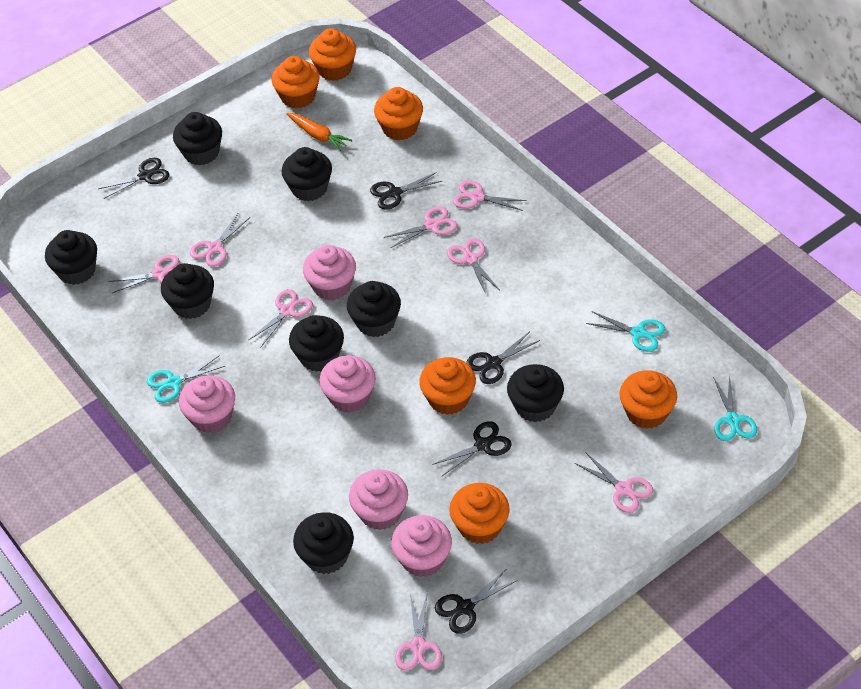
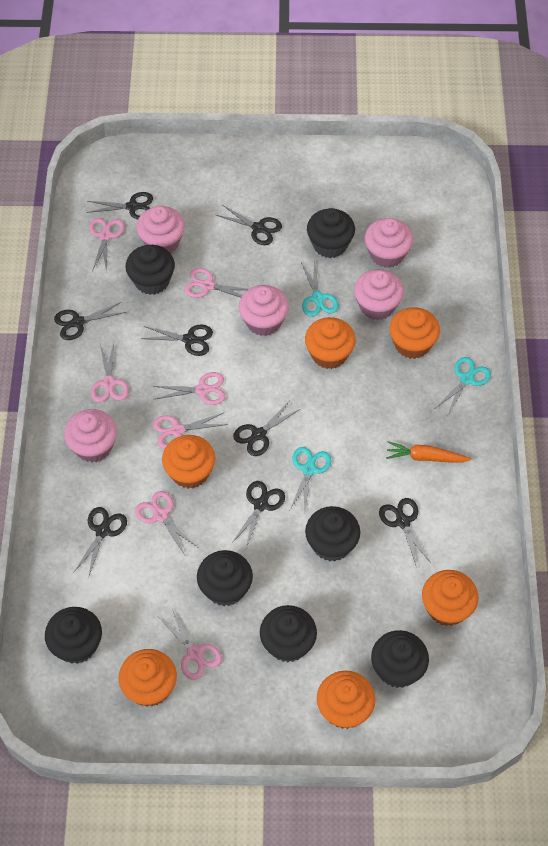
black cupcake: [45,230,97,285] [161,263,214,319] [173,112,222,165] [281,147,332,201] [289,315,344,372] [293,512,354,574] [347,281,401,337] [507,364,564,422] = 8 -> [45,607,102,664] [126,245,175,295] [197,550,253,606] [260,605,317,662] [305,506,360,562] [307,208,355,258] [371,630,429,688] = 7
black scissors: [98,158,169,199] [370,172,442,210] [432,421,512,477] [435,569,518,634] [466,332,540,384] = 5 -> [54,302,126,340] [74,507,127,578] [87,192,153,219] [141,325,213,356] [216,205,282,245] [231,481,285,548] [233,402,300,456] [379,498,431,568] = 8
pink scissors: [108,255,179,293] [190,213,250,267] [249,289,313,348] [384,206,457,248] [395,592,442,670] [447,238,499,294] [453,180,527,211] [575,452,653,513] = 8 -> [89,218,125,272] [91,343,129,402] [135,491,197,555] [153,372,226,405] [153,413,228,449] [160,609,222,680] [184,268,248,298] = 7

